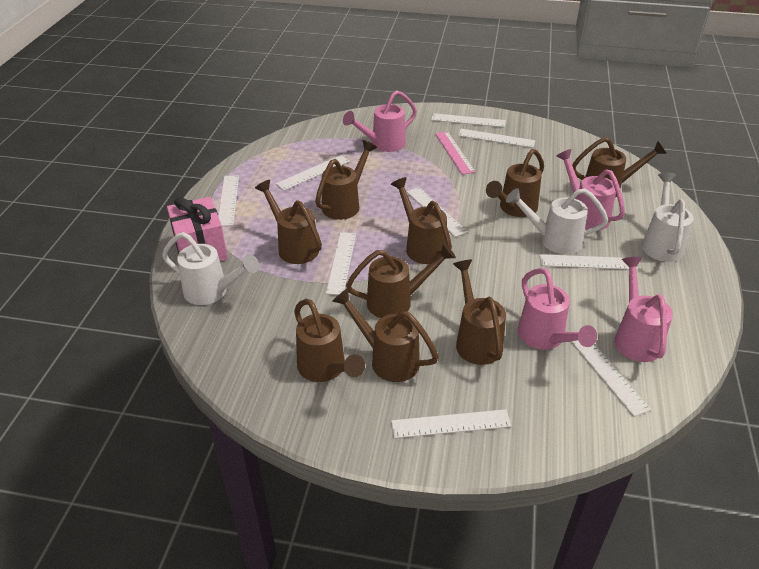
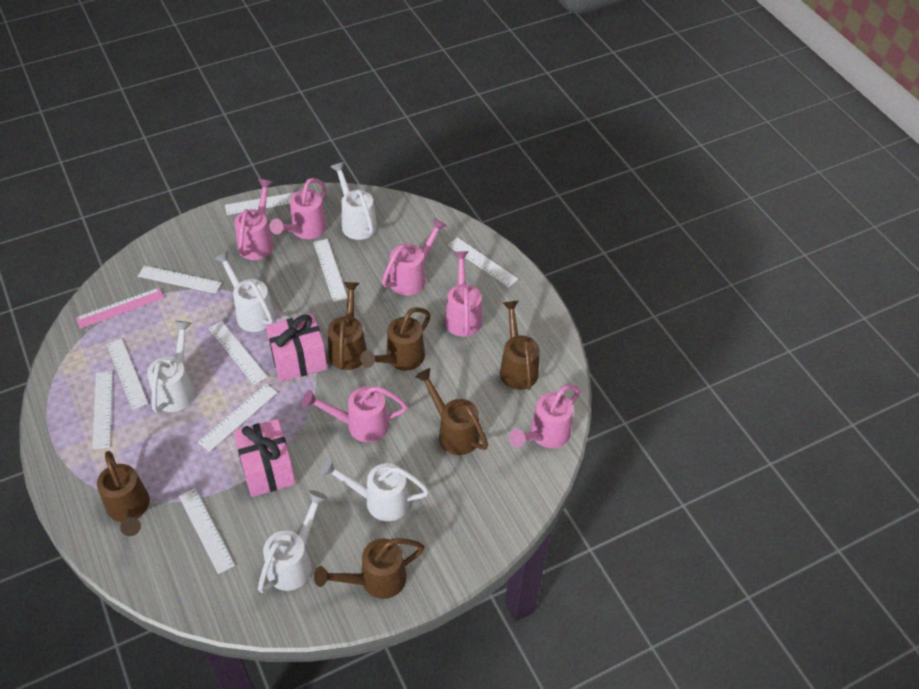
brown watering can: [255,180,322,264] [294,299,365,382] [315,140,377,220] [332,288,439,382] [346,243,456,318] [391,177,452,264] [453,260,506,365] [486,149,544,217] [572,137,667,198] = 9 -> [97,451,150,536] [314,538,425,599] [328,282,367,370] [360,307,431,371] [415,368,488,455] [500,301,540,390] = 6
pink gift: [167,197,228,261] = 1 -> [234,419,296,497] [266,313,327,382] = 2
pink watering can: [343,90,417,152] [518,268,597,350] [556,149,625,230] [614,257,673,362] = 4 -> [234,179,274,260] [270,178,327,239] [302,386,408,442] [382,218,447,296] [445,251,482,337] [509,385,580,448] = 6
white watering can: [162,232,259,305] [506,188,608,254] [642,172,694,262] = 3 -> [147,321,194,413] [214,251,275,332] [258,490,327,593] [320,458,429,521] [330,162,377,240] = 5

